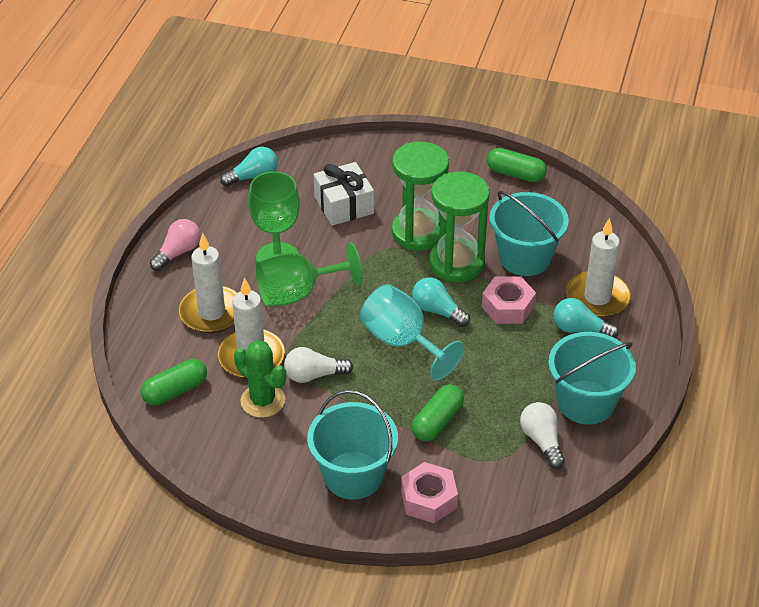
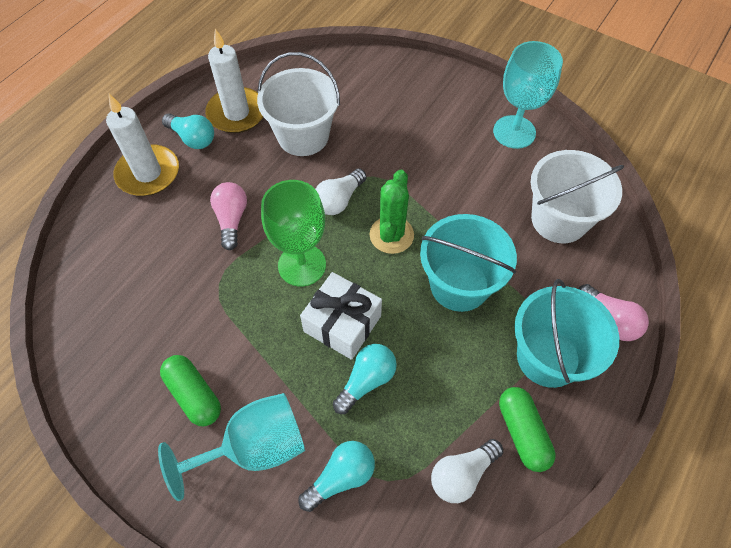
green capsule: [141,359,207,405] [412,384,464,441] [487,148,547,182] = 3 -> [160,355,221,426] [499,387,556,472] = 2
green goblet: [248,171,300,261] [255,242,363,307] = 2 -> [261,180,326,286] = 1
green hourglass: [392,141,449,251] [429,171,490,282] = 2 -> none = 0
pink light bulb: [150,219,201,271] = 1 -> [210,182,247,250] [578,284,649,341] = 2
pink nut: [401,462,458,523] [482,276,536,324] = 2 -> none = 0
turquoise bucket: [307,390,398,499] [489,191,569,276] [548,332,636,425] = 3 -> [420,214,517,312] [514,279,619,388] = 2
turquoise goblet: [360,284,464,380] = 1 -> [158,393,305,501] [493,41,563,149] = 2
white bucket: none = 0 -> [257,52,340,156] [531,150,624,243] = 2
white candle: [179,233,237,333] [218,278,285,379] [566,218,631,318] = 3 -> [106,94,179,196] [205,29,263,133] = 2

